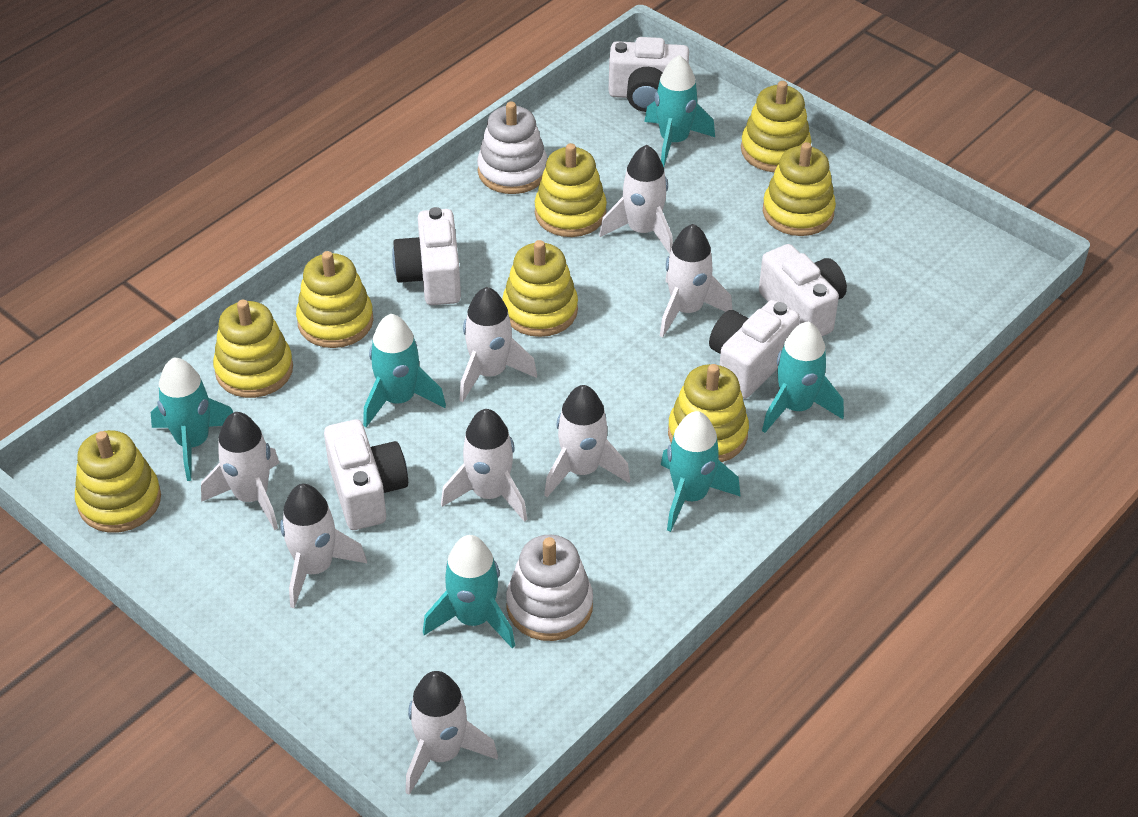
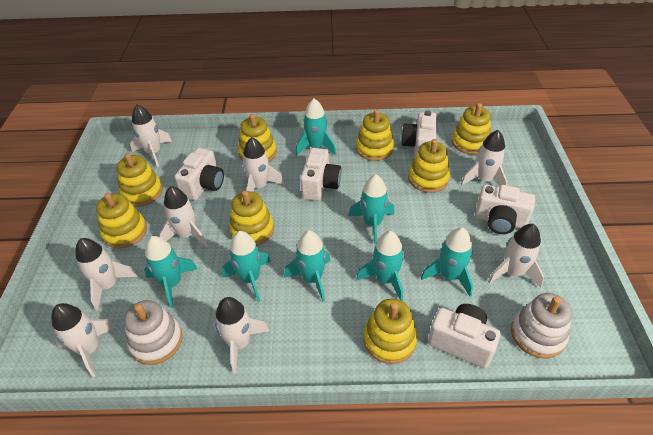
turquoise rocket: [151,357,233,481] [363,314,446,427] [423,535,515,649] [644,55,715,167] [661,411,741,532] [762,322,844,433] = 6 -> [144,236,197,308] [222,231,270,302] [284,231,331,302] [296,99,336,156] [349,174,395,245] [356,231,404,301] [421,228,473,297] = 7

